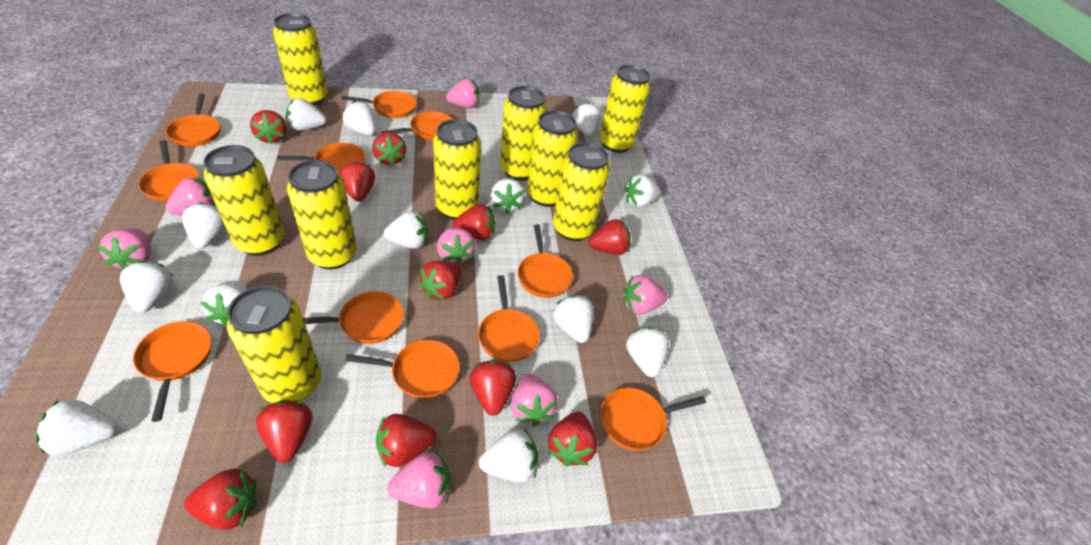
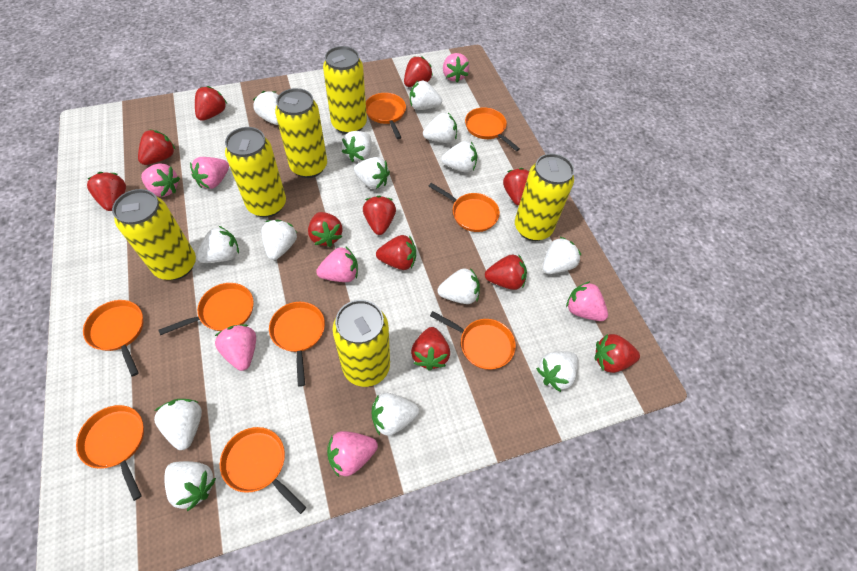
orange pan: [133,321,211,422] [138,140,199,201] [166,94,220,147] [277,143,366,173] [303,291,404,344] [342,91,417,118] [346,340,460,399] [382,111,452,140] [478,275,540,362] [518,224,573,298] [601,388,706,451] = 11 -> [76,405,144,501] [83,300,143,377] [158,283,254,335] [220,427,306,514] [269,302,325,387] [366,93,406,139] [428,183,500,232] [430,311,516,370] [465,107,520,151] = 9
white strawberry: [35,399,118,455] [120,261,174,313] [182,202,226,249] [200,281,247,327] [286,98,327,131] [343,101,376,136] [383,211,428,249] [479,429,538,483] [490,178,525,214] [552,295,593,343] [572,102,601,136] [624,175,661,208] [626,327,669,377] = 13 -> [154,399,202,450] [164,461,216,511] [196,226,239,263] [253,91,278,125] [261,220,297,260] [342,131,372,162] [354,157,390,189] [372,393,420,436] [410,81,442,110] [423,113,457,143] [438,268,480,304] [441,141,478,173] [536,351,578,392] [543,236,581,274] = 14
yellow can: [203,145,284,256] [227,285,321,403] [273,13,327,106] [287,160,357,270] [433,119,481,220] [500,86,547,181] [527,110,578,207] [553,142,610,241] [600,65,650,153] = 9 -> [112,189,196,280] [225,127,286,217] [275,88,327,178] [323,46,367,134] [332,300,390,387] [515,153,574,241] = 6

